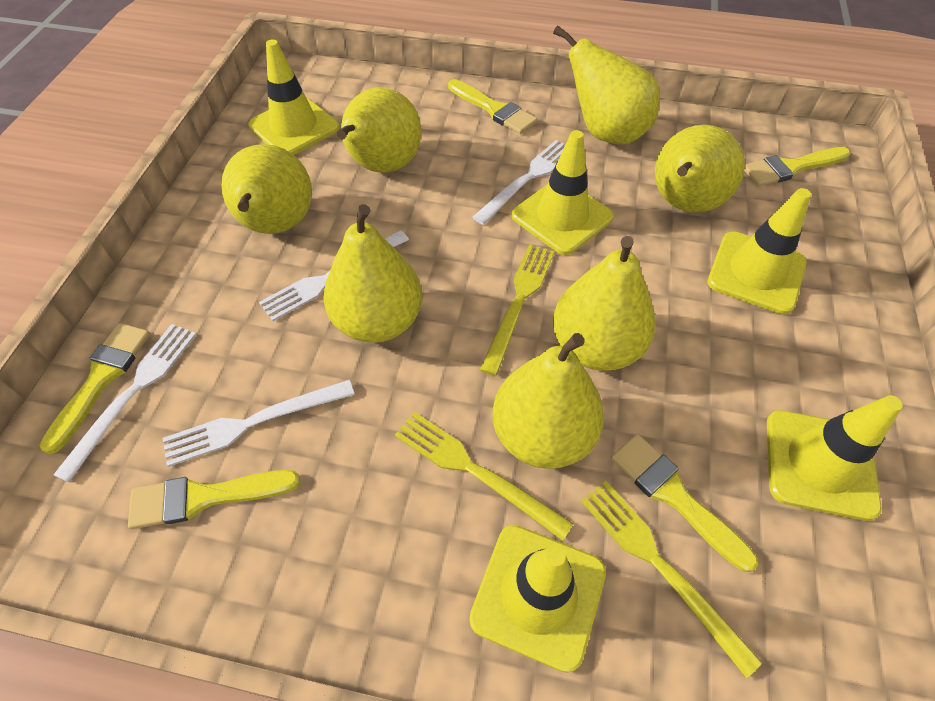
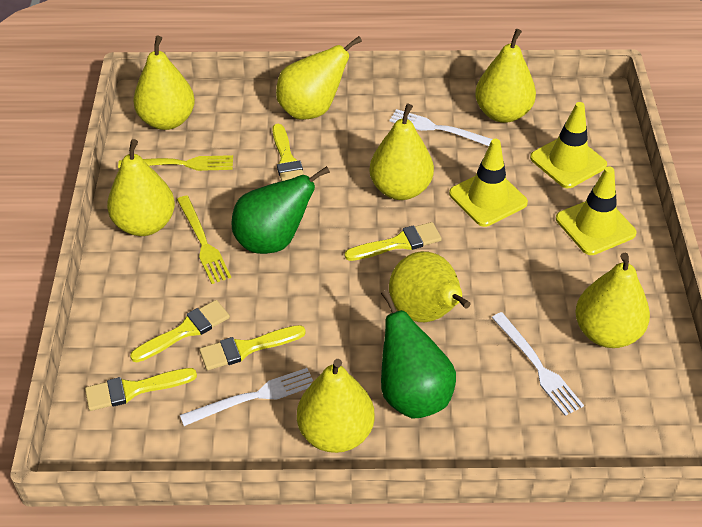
green pear: none = 0 -> [232,166,330,254] [381,290,456,419] = 2
white fork: [53,324,197,482] [162,380,355,467] [259,230,409,321] [472,140,564,225] = 4 -> [180,368,313,426] [389,109,492,146] [492,312,584,416] = 3
yellow fork: [395,412,574,541] [480,244,554,376] [581,481,762,678] = 3 -> [118,155,233,171] [177,196,231,284] = 2
yellow pear: [221,144,312,234] [323,204,422,343] [337,88,421,173] [493,333,604,469] [553,25,660,144] [553,236,656,371] [655,125,745,212] = 7 -> [107,139,175,236] [133,36,195,130] [276,36,362,120] [297,359,375,453] [369,104,434,200] [389,251,471,322] [475,29,536,123] [575,253,650,348] = 8
yellow traffic cone: [248,40,339,155] [469,525,606,673] [512,130,614,255] [707,188,811,314] [767,395,903,521] = 5 -> [449,139,528,227] [530,102,607,188] [556,166,637,255] = 3

